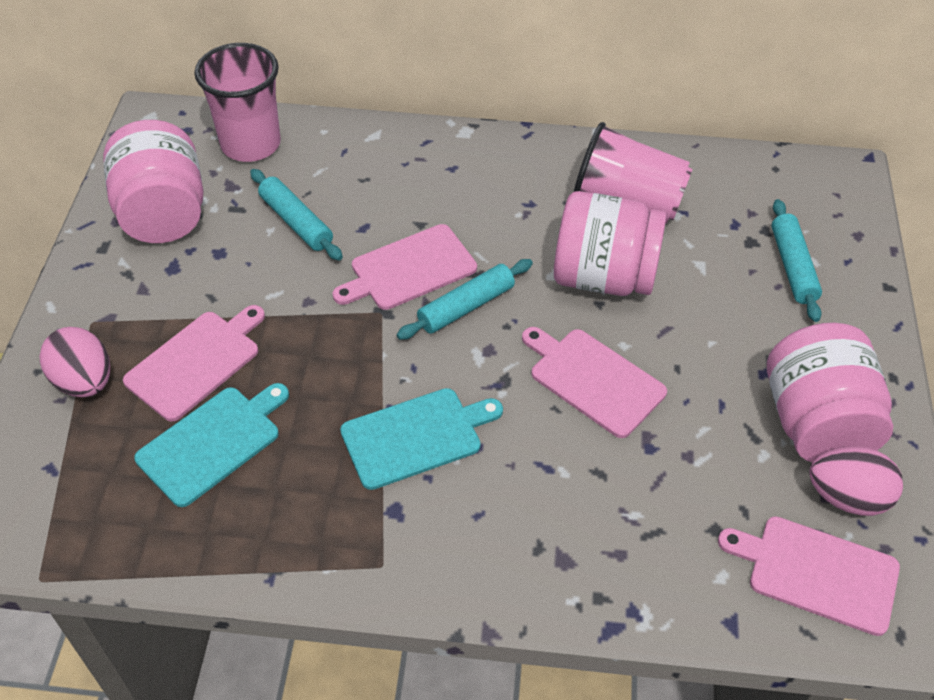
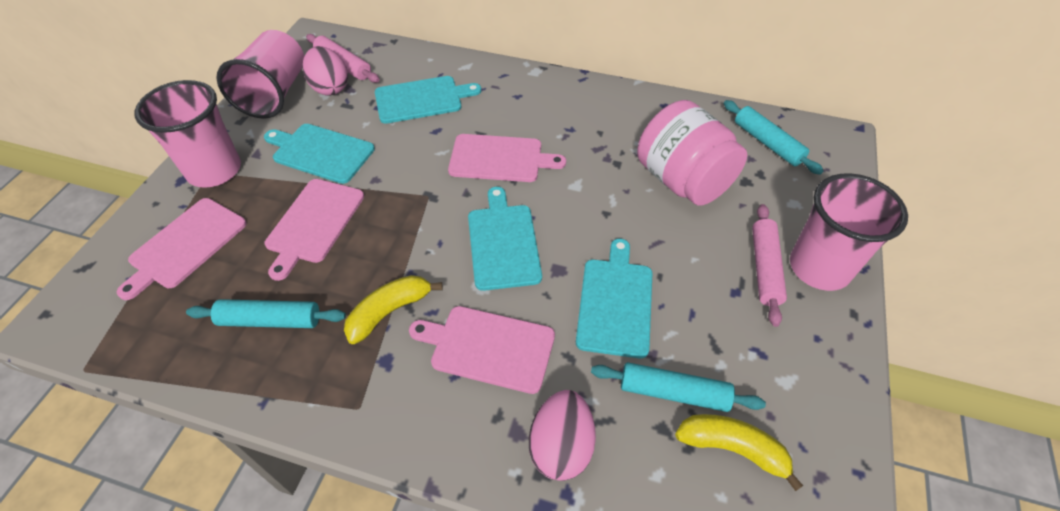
pink cup: [194,43,281,162] [574,122,693,224] = 2 -> [135,80,241,188] [216,30,304,119] [790,173,908,291] = 3
pink jar: [103,120,204,243] [554,191,667,296] [767,323,893,462] = 3 -> [637,100,747,206] = 1
pink rolling pin: none = 0 -> [306,34,380,83] [752,204,787,327] = 2
turquoise cutting board: [134,383,289,507] [340,388,503,490] = 2 -> [264,124,375,184] [375,76,481,124] [468,187,542,291] [576,239,652,358] = 4
yellow banana: none = 0 -> [344,275,443,344] [675,414,803,491] = 2

